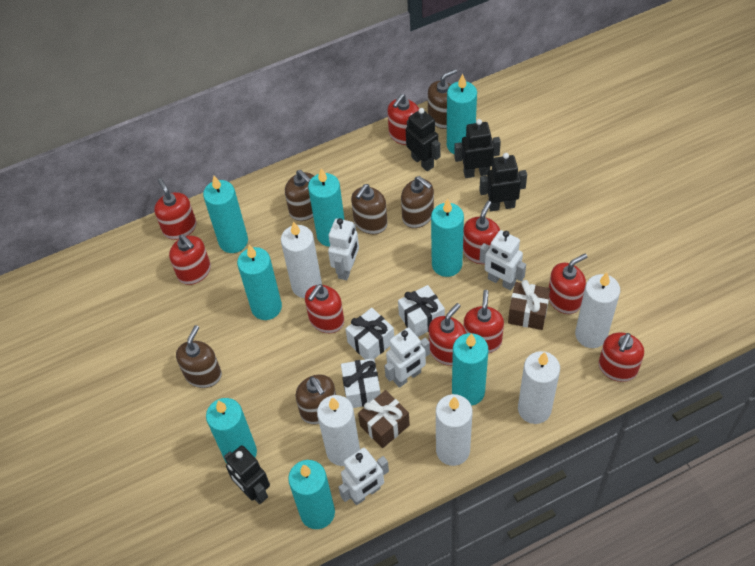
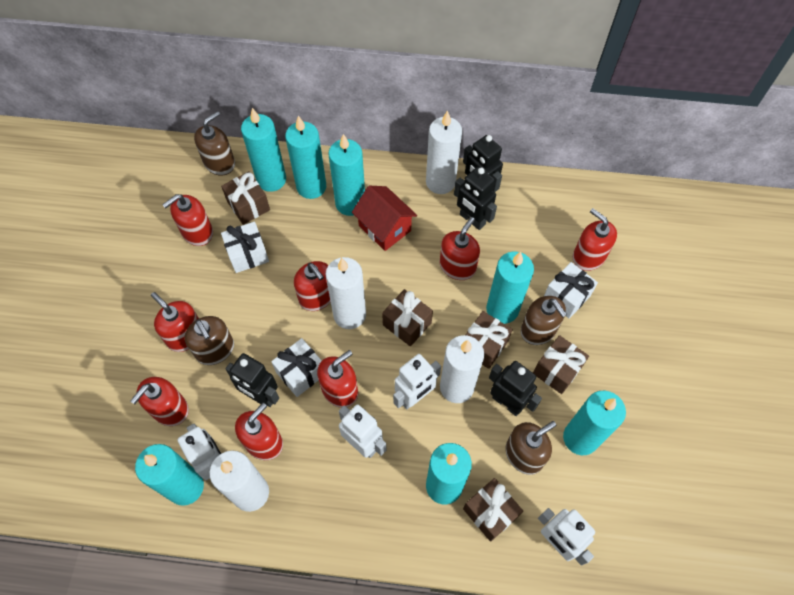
brown gift: [358,390,410,448] [508,280,550,330] = 2 -> [221,171,270,225] [382,289,433,346] [463,478,523,542] [466,311,513,369] [533,335,589,394] = 5
brown soap dispenser: [176,325,222,388] [285,170,314,221] [296,375,336,424] [351,184,388,234] [401,176,434,228] [428,69,457,129] = 6 -> [184,316,234,365] [194,111,235,176] [506,421,556,475] [521,296,567,345] = 4
red house: none = 0 -> [352,186,417,251] = 1
red soap dispenser: [154,178,197,240] [169,235,211,285] [305,284,344,333] [387,94,419,145] [429,303,466,366] [463,201,500,264] [464,290,504,353] [549,254,587,314] [598,332,644,382] = 9 -> [130,377,189,426] [151,292,199,352] [162,194,213,246] [235,403,283,460] [294,261,331,311] [317,350,358,408] [439,217,480,280] [573,208,617,271] = 8
turquoise candle: [203,176,248,253] [206,398,257,463] [237,245,282,320] [288,460,335,529] [308,168,345,247] [431,199,464,277] [447,74,477,154] [452,333,489,406] = 8 -> [135,444,204,506] [241,108,286,192] [285,116,326,199] [328,134,365,216] [426,443,472,505] [486,252,534,324] [563,391,626,455] = 7
white candle: [281,221,322,298] [317,395,360,466] [436,394,472,466] [518,351,560,424] [575,273,620,348] = 5 -> [209,450,269,512] [325,257,366,329] [426,110,462,194] [440,335,484,403] = 4

